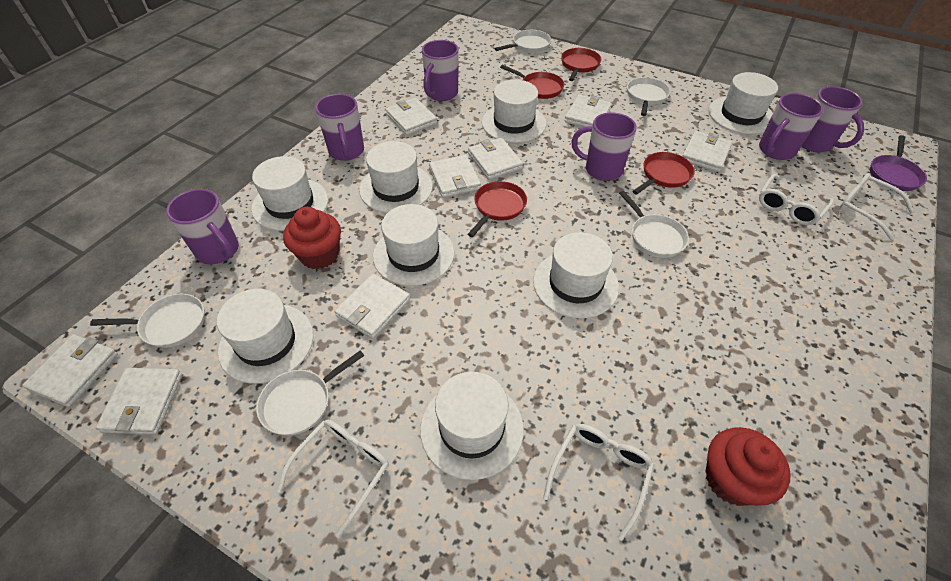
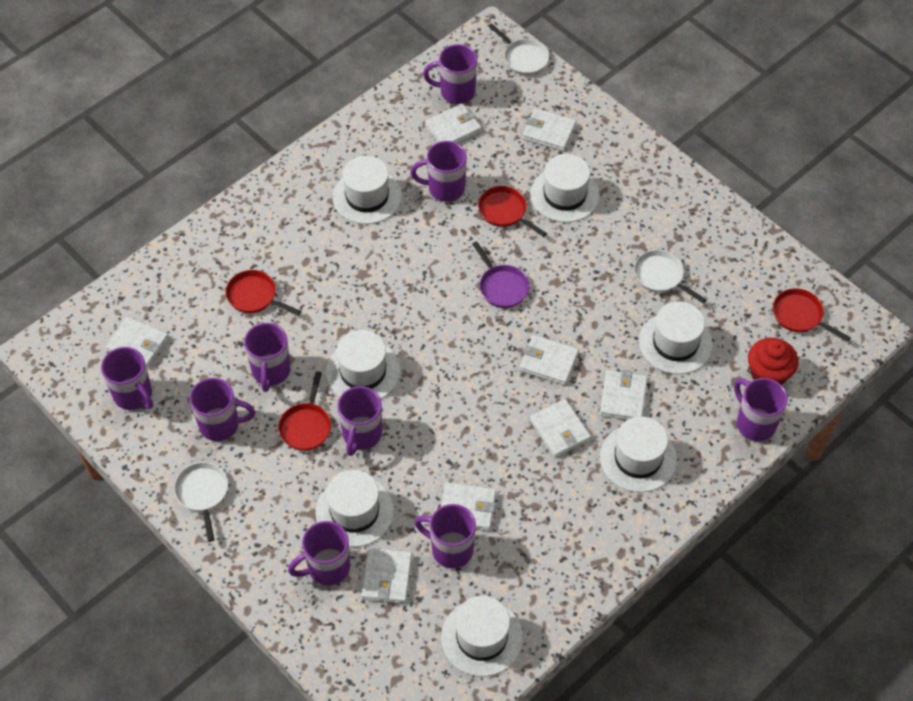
purple mug: [166,189,239,264] [315,94,364,161] [422,40,458,101] [572,112,637,181] [759,93,824,160] [801,86,864,153] = 6 -> [101,347,153,410] [189,378,255,441] [244,323,290,392] [288,521,350,586] [337,386,382,456] [410,141,467,202] [415,504,476,568] [423,44,477,104] [734,378,788,441] = 9
red cupcake: [283,207,341,269] [705,427,791,506] = 2 -> [748,338,798,385] = 1
white glasses: [277,420,389,538] [543,424,654,541] [759,174,834,225] [839,173,914,240] = 4 -> none = 0
white hat: [217,289,313,384] [251,156,328,231] [359,141,433,213] [373,204,455,286] [420,372,524,480] [482,80,546,143] [533,232,619,318] [709,72,778,134] = 8 -> [316,470,394,547] [326,330,400,399] [333,156,402,224] [441,596,523,677] [530,154,600,223] [600,417,677,493] [639,302,713,374] = 7
white pan: [90,294,205,348] [256,350,364,435] [494,30,551,53] [619,191,689,258] [627,77,671,116] = 5 -> [174,462,228,542] [488,23,549,75] [634,250,707,304] = 3

